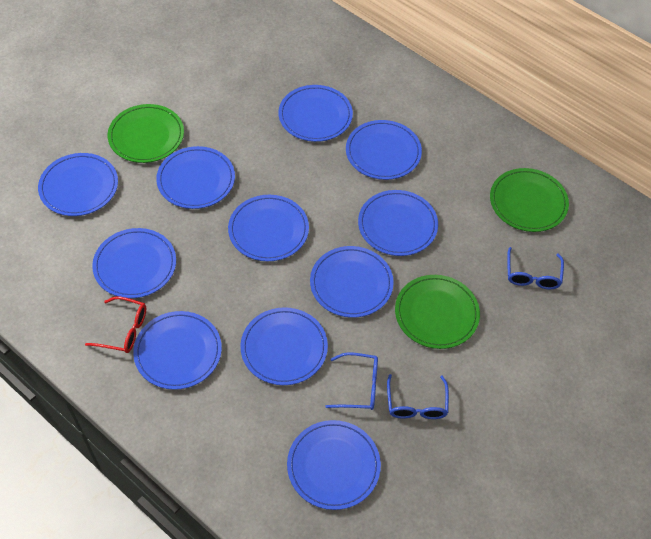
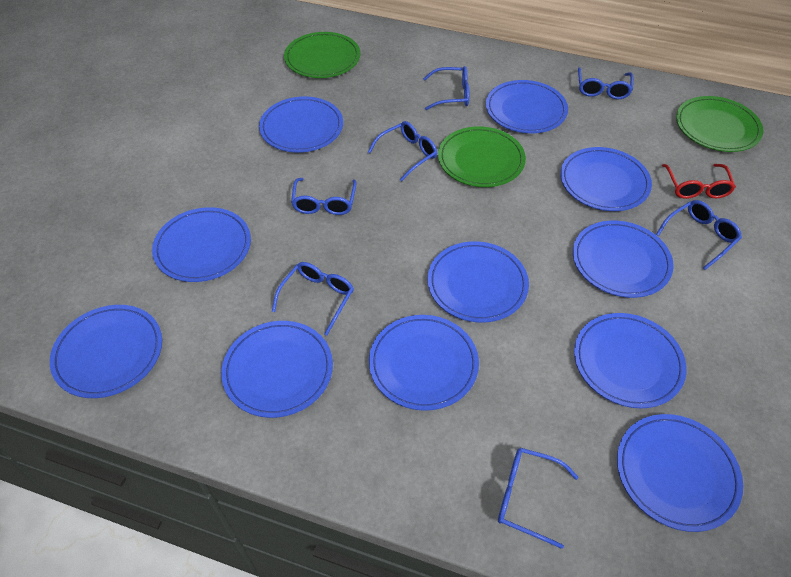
blue glasses: [325,352,378,410] [387,374,449,419] [507,247,564,289] = 3 -> [272,262,354,336] [291,178,357,215] [368,121,437,181] [423,66,469,110] [498,448,579,549] [578,67,633,99] [656,200,742,270] = 7

